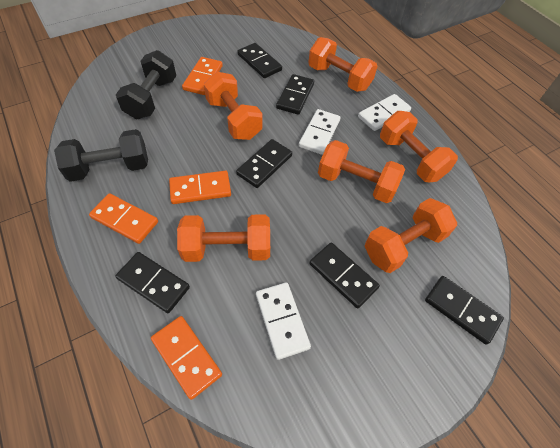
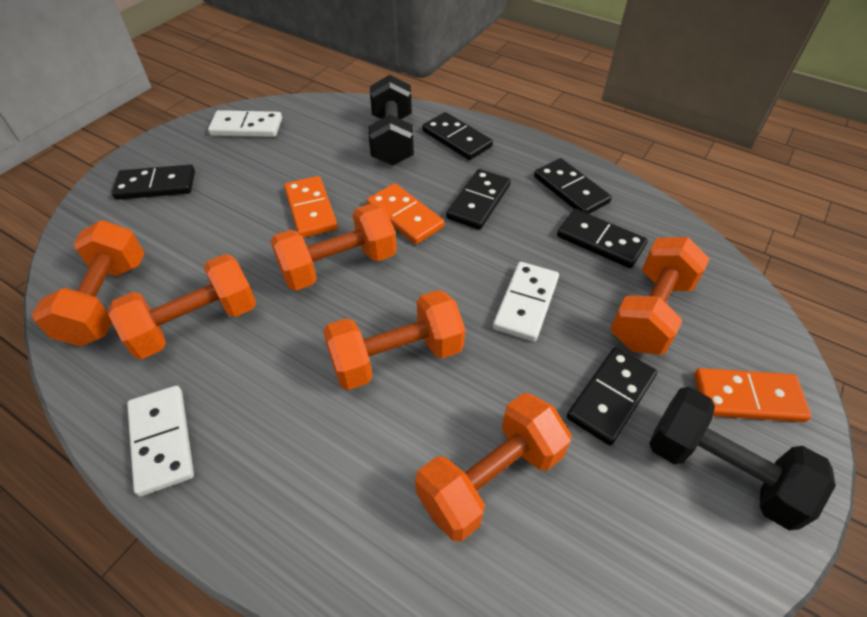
orange domino: [89,193,158,244] [151,316,222,400] [169,171,231,204] [182,57,223,95] = 4 -> [284,176,338,238] [367,183,444,244] [694,368,811,422] = 3

